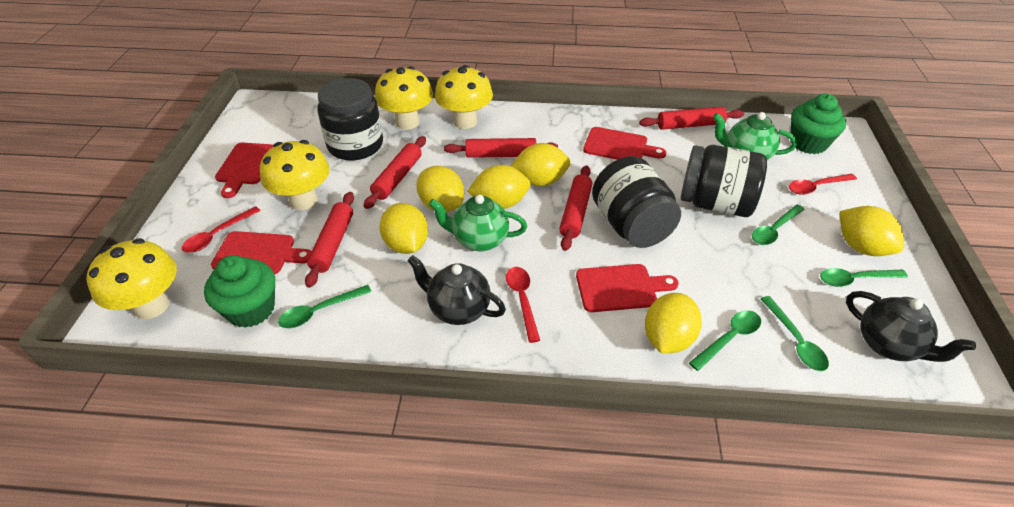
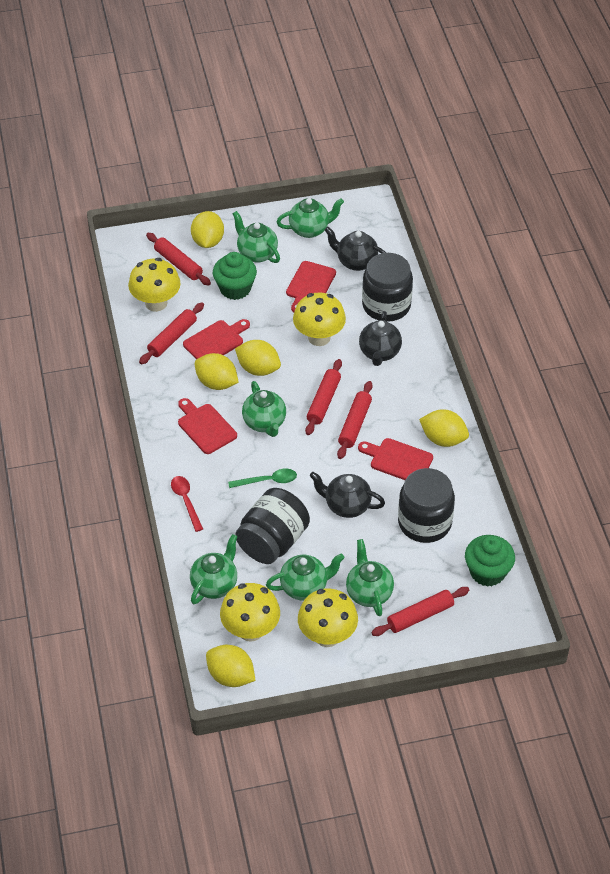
black teapot: [408,255,506,325] [846,291,976,362] = 2 -> [310,472,385,518] [325,227,386,271] [359,311,402,366] = 3
green spoon: [278,285,372,328] [689,310,761,371] [752,205,805,245] [761,296,829,371] [820,268,908,287] = 5 -> [228,468,297,488] = 1
green teapot: [429,195,527,252] [713,112,797,160] = 2 -> [190,534,237,604] [232,211,280,263] [242,381,286,437] [266,553,344,600] [277,198,344,238] [346,539,394,616] = 6
red spoon: [182,206,261,253] [506,267,540,343] [789,174,857,195] = 3 -> [171,476,203,532] = 1
yellow lemon: [379,203,428,254] [417,166,464,212] [467,165,531,209] [511,143,571,186] [645,293,702,353] [840,206,904,256] = 6 -> [191,211,224,248] [195,353,239,390] [206,645,256,687] [235,340,281,376] [419,409,469,447] = 5

